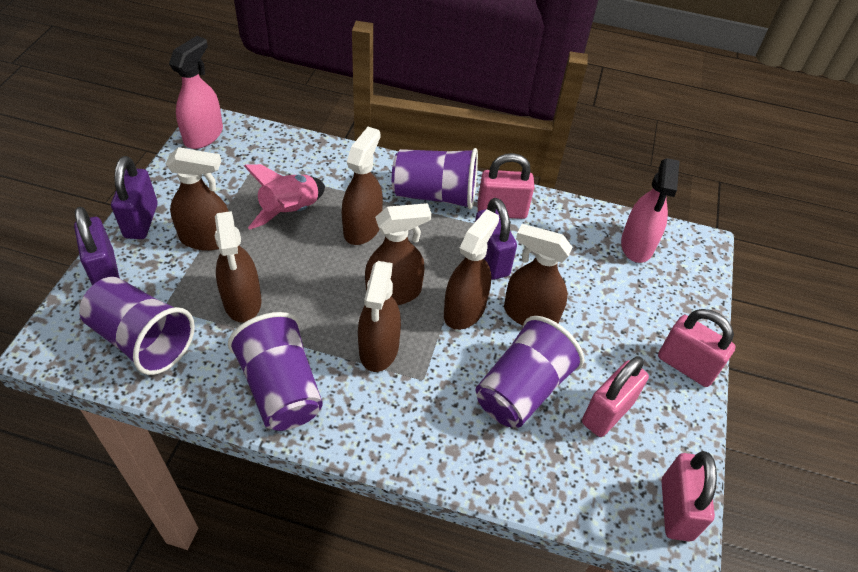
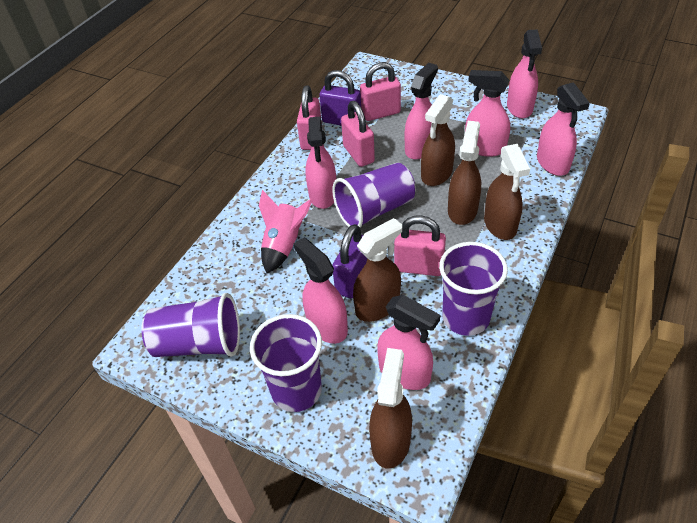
brown spray bottle: [166,147,229,251] [215,211,261,323] [342,127,383,245] [358,261,401,372] [365,203,431,305] [444,209,499,330] [504,224,572,326] = 7 -> [353,218,402,322] [369,348,412,469] [421,94,455,186] [448,121,481,225] [484,144,530,240] = 5
pink spray bottle: [169,36,223,149] [621,158,680,263] = 2 -> [293,237,348,344] [305,116,336,209] [377,295,440,390] [405,63,438,159] [465,70,510,157] [507,29,542,119] [537,82,590,176] = 7
purple padlock: [74,207,120,285] [111,156,158,239] [475,198,517,280] = 3 -> [319,70,361,126] [332,224,367,298] = 2

